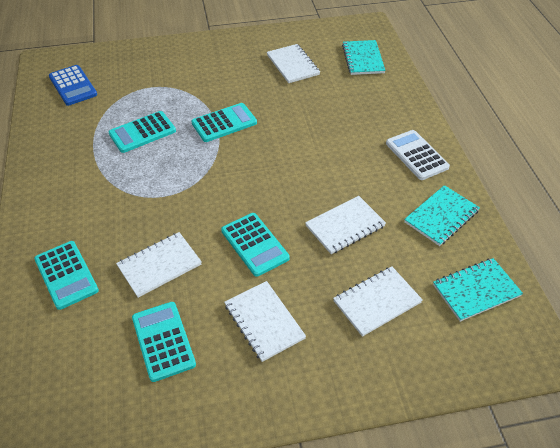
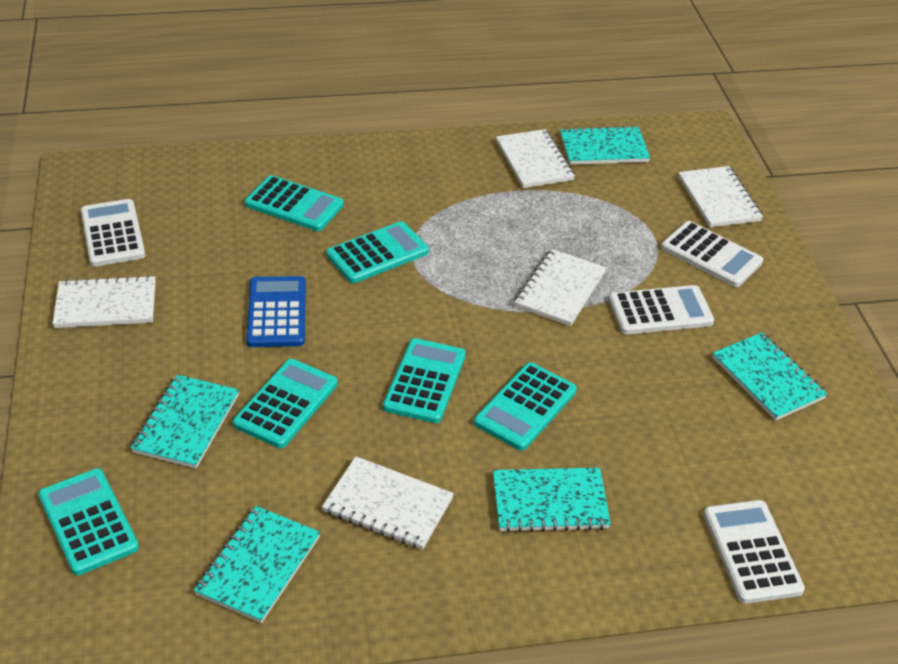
turquoise calculator: [34,241,99,310] [109,111,176,153] [132,302,196,382] [191,103,257,142] [221,213,290,277] = 5 -> [38,468,139,575] [233,359,338,448] [245,175,344,231] [326,221,429,283] [383,338,466,423] [474,362,577,450] = 6
turquoise notebook: [342,40,386,75] [404,185,480,246] [433,258,523,322] = 3 -> [131,375,239,468] [194,506,321,623] [493,468,611,532] [560,126,650,165] [712,332,827,421] = 5
white calculator: [386,130,450,180] = 1 -> [81,199,145,267] [609,285,714,334] [661,221,763,287] [704,500,805,604] = 4

